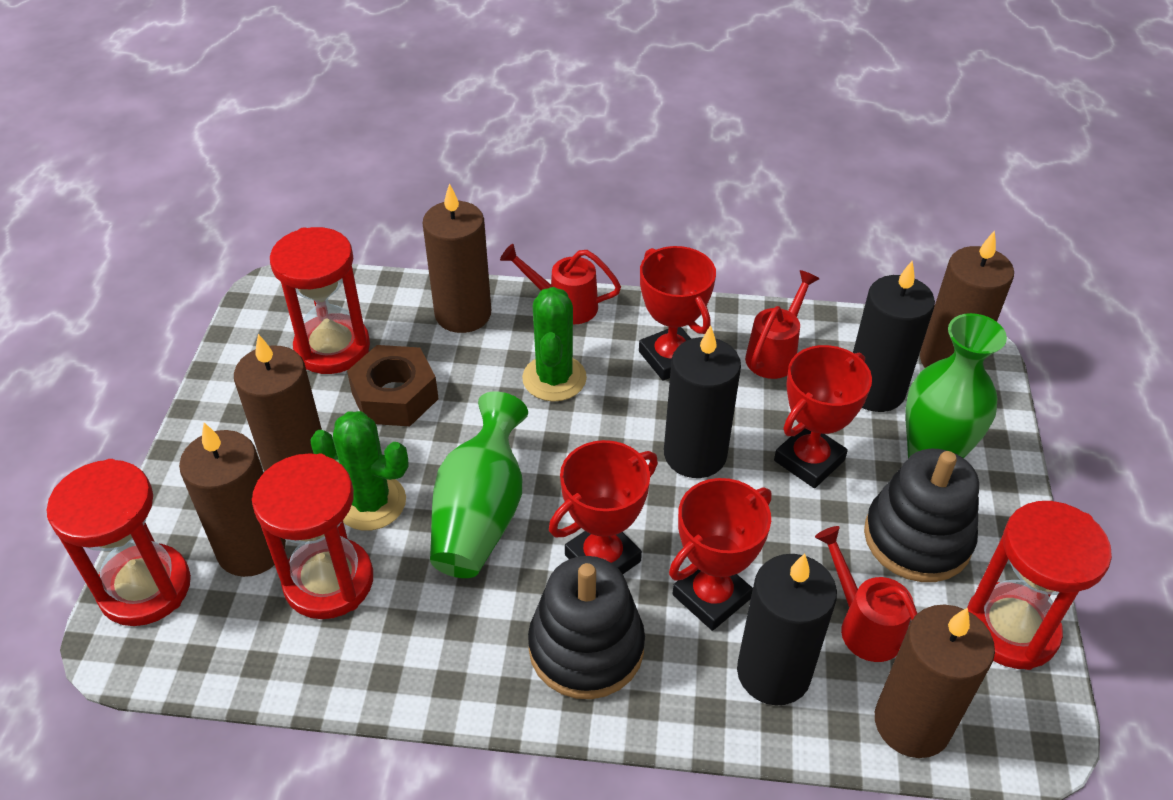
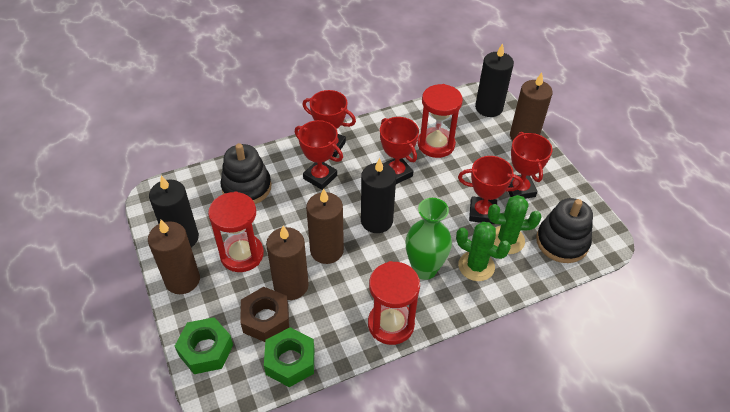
brown candle: [179,423,286,577] [234,334,322,472] [422,183,491,333] [875,604,995,758] [920,230,1014,368] = 5 -> [148,220,200,294] [266,226,309,300] [306,189,344,264] [510,73,552,141] = 4
green nut: none = 0 -> [175,317,233,374] [264,327,314,387] = 2
green vase: [430,391,528,578] [906,313,1007,458] = 2 -> [406,198,452,280] = 1
red hourglass: [46,459,191,626] [252,453,373,619] [270,227,370,374] [967,501,1112,670] = 4 -> [208,192,264,272] [368,261,420,345] [417,84,463,158] = 3
red trophy: [549,440,658,574] [639,246,716,381] [669,478,772,631] [774,345,872,488] = 4 -> [295,120,343,190] [302,90,356,157] [380,117,419,184] [458,156,523,224] [508,132,553,199] = 5
red watering can: [500,244,621,324] [745,270,819,379] [815,526,918,662] = 3 -> none = 0

